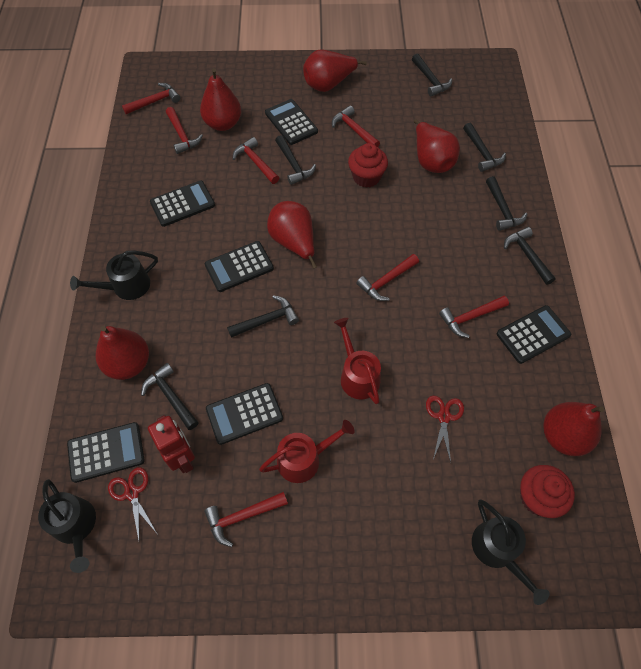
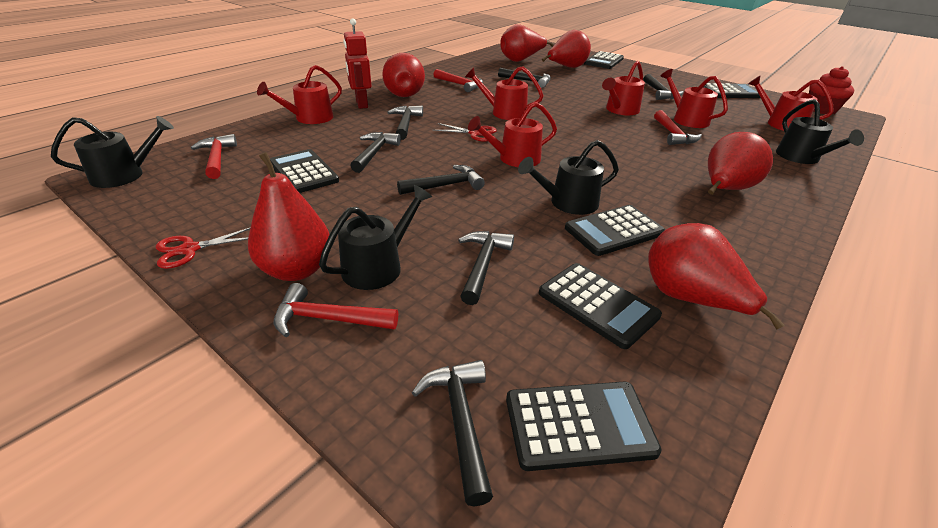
black watering can: [38,479,96,573] [70,250,158,300] [472,499,550,605] = 3 -> [51,116,174,188] [319,185,432,290] [518,140,619,215] [776,99,864,164] = 4
red cupcake: [348,143,388,188] [520,465,575,518] = 2 -> [809,66,854,114] = 1
red hammer: [122,83,180,114] [166,107,203,154] [204,492,288,547] [233,137,279,184] [332,105,380,147] [356,254,419,301] [439,296,509,338] = 7 -> [191,134,237,179] [274,283,398,337] [433,69,483,92] [654,110,702,145] = 4
red watering can: [259,420,354,483] [334,318,381,404] = 2 -> [257,65,342,124] [465,66,544,120] [468,102,557,167] [602,61,645,115] [661,69,728,128] [748,76,834,131] = 6

